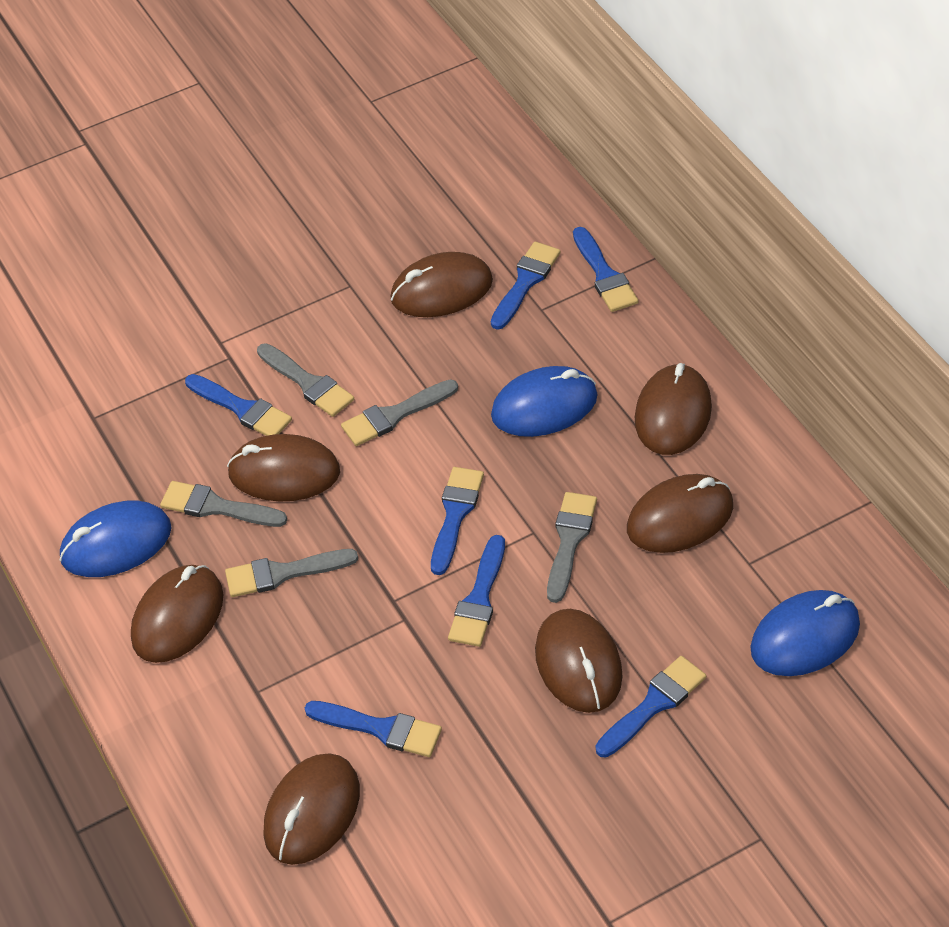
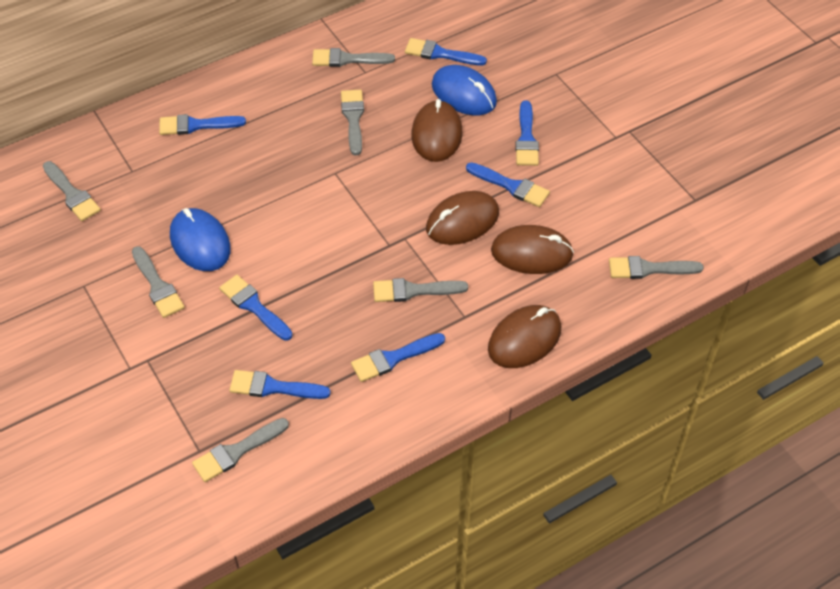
blue mouse: [59,500,172,577] [491,366,598,437] [750,590,860,676] = 3 -> [170,208,231,271] [432,65,497,115] = 2
brown mouse: [131,565,223,663] [227,434,340,502] [263,753,360,865] [390,252,493,317] [535,609,623,713] [627,474,733,553] [635,363,712,455] = 7 -> [411,99,463,162] [426,191,499,245] [488,305,561,368] [491,225,574,274] = 4
grey brush: [160,481,287,527] [225,549,358,597] [257,343,354,417] [341,379,458,446] [547,492,597,603] = 5 -> [43,161,101,221] [132,246,185,318] [192,418,289,482] [312,48,395,67] [341,89,364,155] [373,278,468,302] [609,256,704,279] = 7

